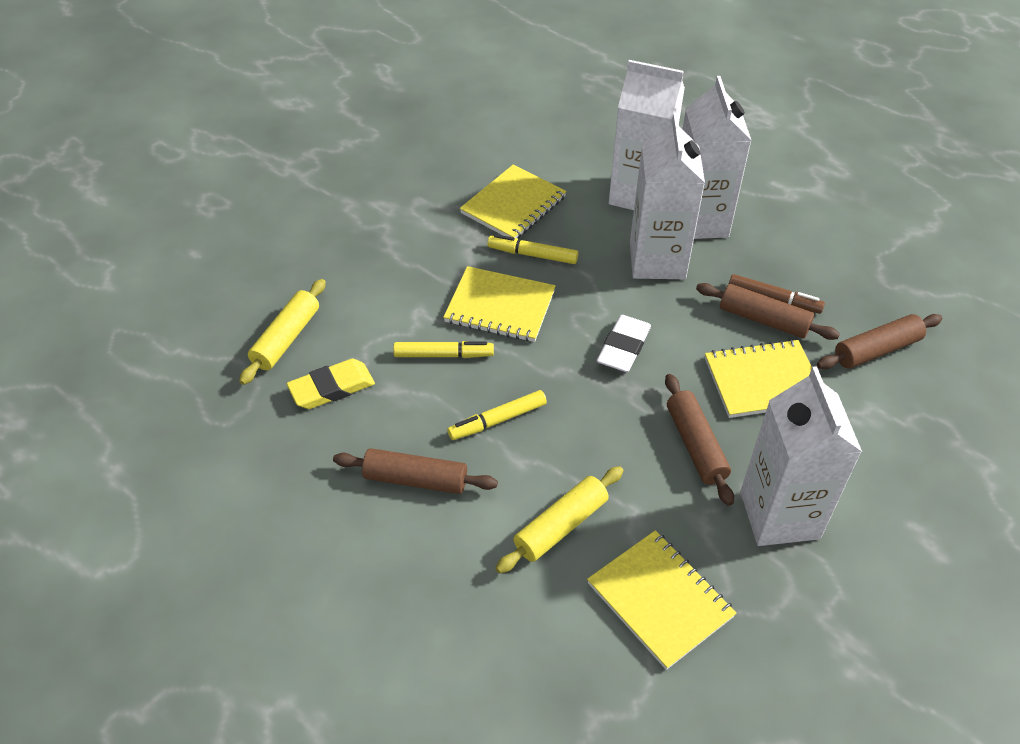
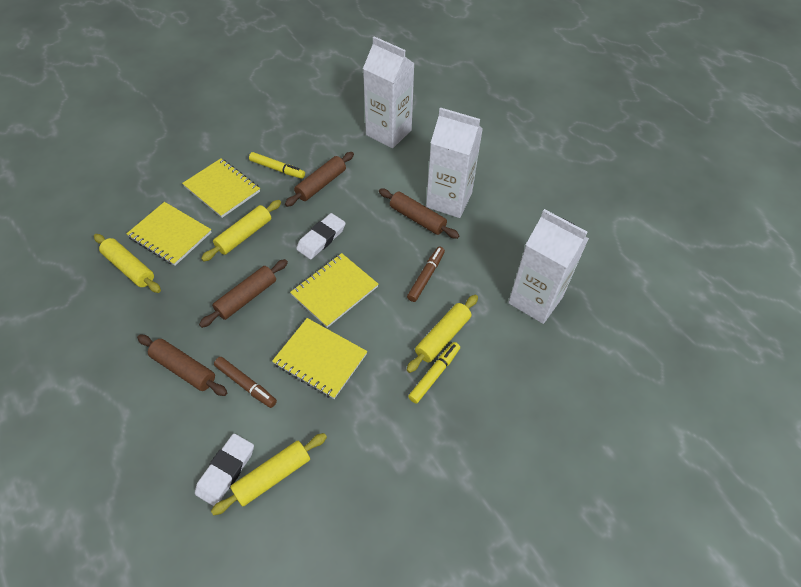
brown marker: [728,274,825,314] = 1 -> [214,357,277,408] [407,247,445,302] = 2
white carton: [609,60,685,210] [630,113,705,279] [683,76,752,239] [740,366,862,546] = 4 -> [363,36,415,148] [426,107,483,218] [508,209,589,324] = 3
white eraser: [597,315,651,372] = 1 -> [195,434,254,506] [296,213,346,259] = 2
yellow eraser: [287,359,375,409] = 1 -> none = 0
yellow marker: [393,341,494,358] [447,390,547,440] [487,234,578,264] = 3 -> [249,152,305,179] [408,342,460,403] = 2
yellow rolling pin: [239,279,326,385] [496,466,623,574] = 2 -> [94,234,161,293] [201,200,281,261] [211,433,327,515] [407,295,478,373] = 4

